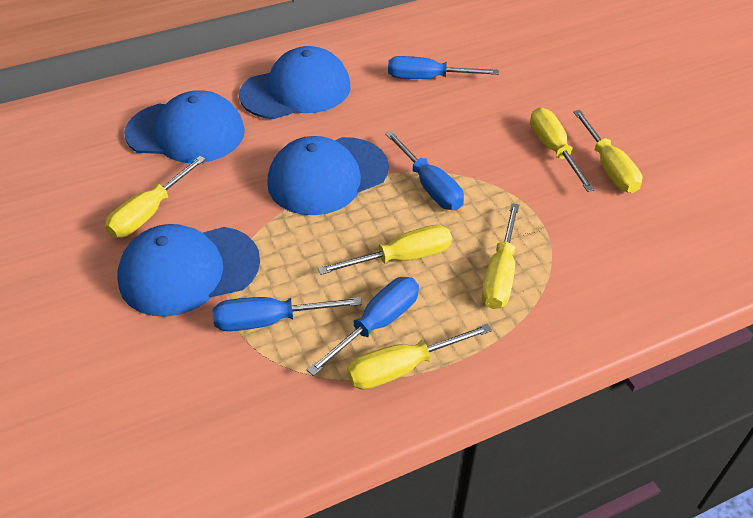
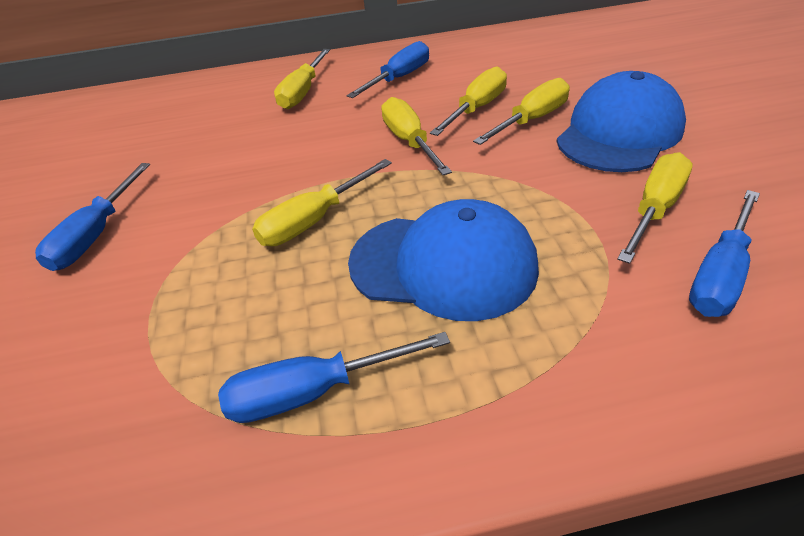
blue cap: [118,224,260,317] [124,91,245,163] [239,46,350,119] [267,136,389,215] = 4 -> [348,199,539,321] [556,71,686,172] = 2

